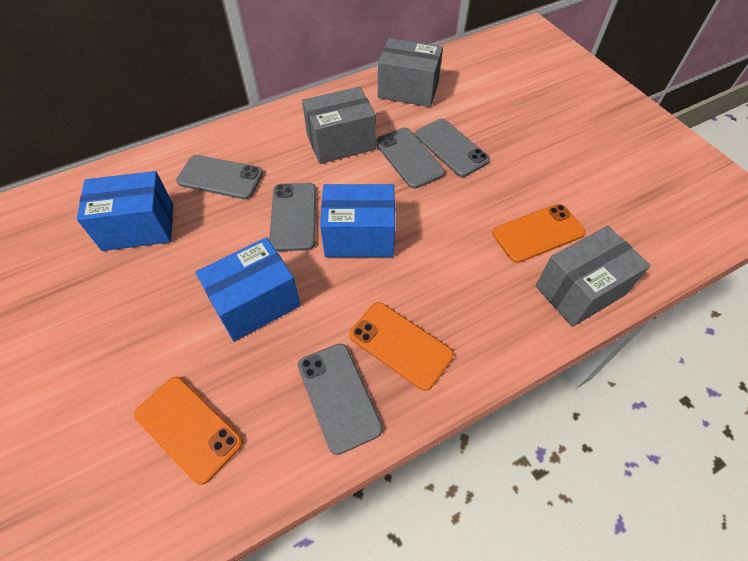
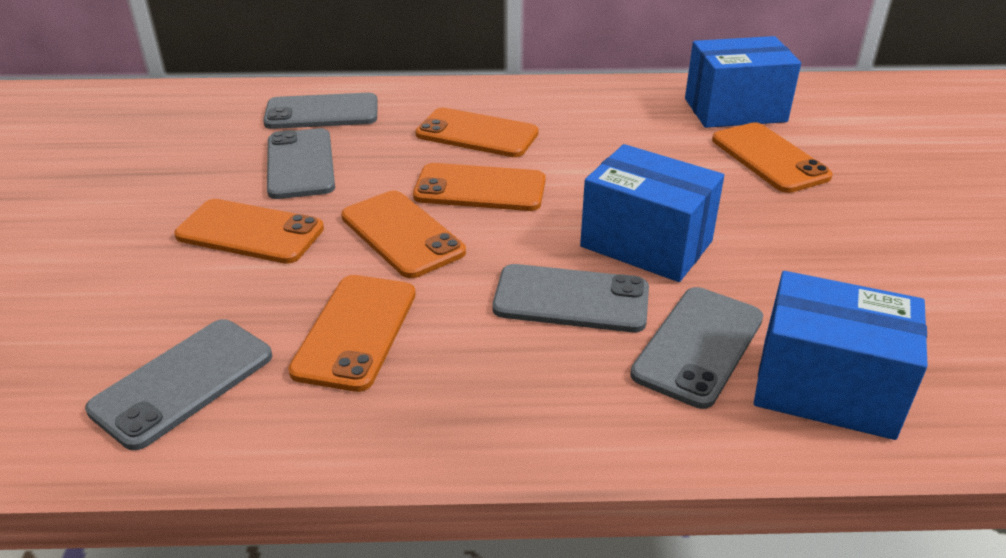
grey box: [302,87,376,164] [378,38,443,107] [536,226,651,327] = 3 -> none = 0
orange phone: [134,377,243,485] [349,302,454,391] [492,204,585,263] = 3 -> [174,199,324,264] [288,275,416,392] [341,191,466,278] [413,163,546,211] [415,108,539,157] [712,122,833,193] = 6

